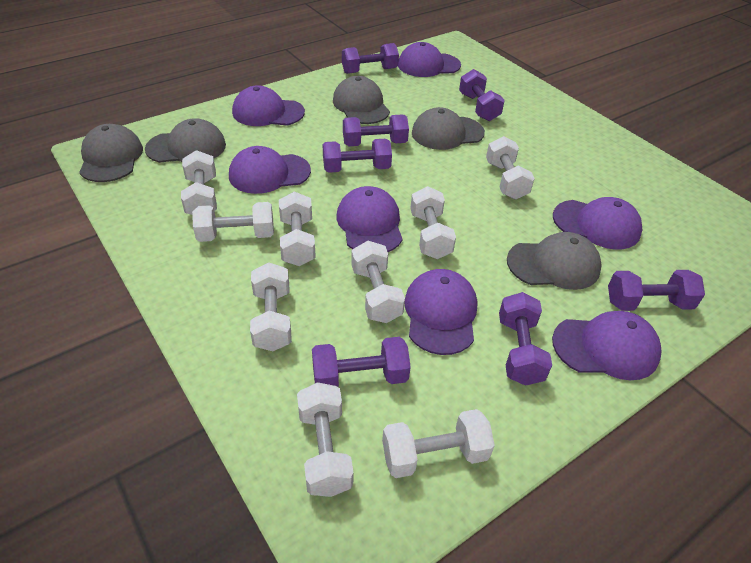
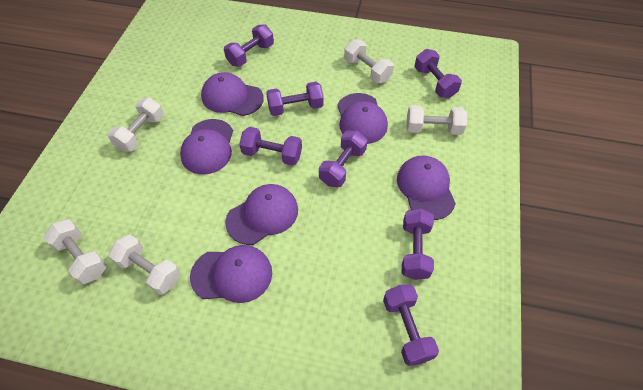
grey cap: [79,124,143,182] [145,118,226,163] [333,76,390,124] [412,107,485,150] [507,232,602,290] = 5 -> none = 0
purple cap: [229,146,311,194] [232,85,305,126] [337,186,403,252] [398,42,461,77] [405,269,477,355] [552,311,662,380] [553,197,642,249] = 7 -> [180,119,233,175] [190,245,272,303] [201,72,264,116] [225,184,298,245] [337,93,388,144] [397,156,456,220] = 6
white dumbbell: [181,150,217,215] [192,202,274,242] [250,263,292,351] [279,192,316,266] [297,382,354,497] [351,241,405,323] [382,409,495,478] [410,186,456,259] [486,136,535,200] = 9 -> [43,219,107,284] [108,98,164,152] [109,235,180,295] [344,39,394,83] [406,105,467,135] = 5

